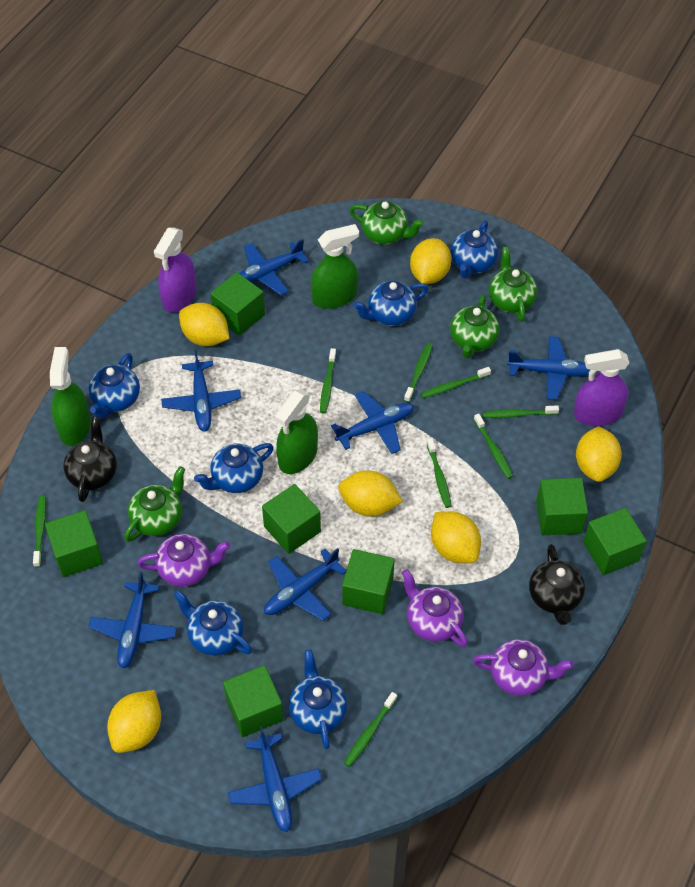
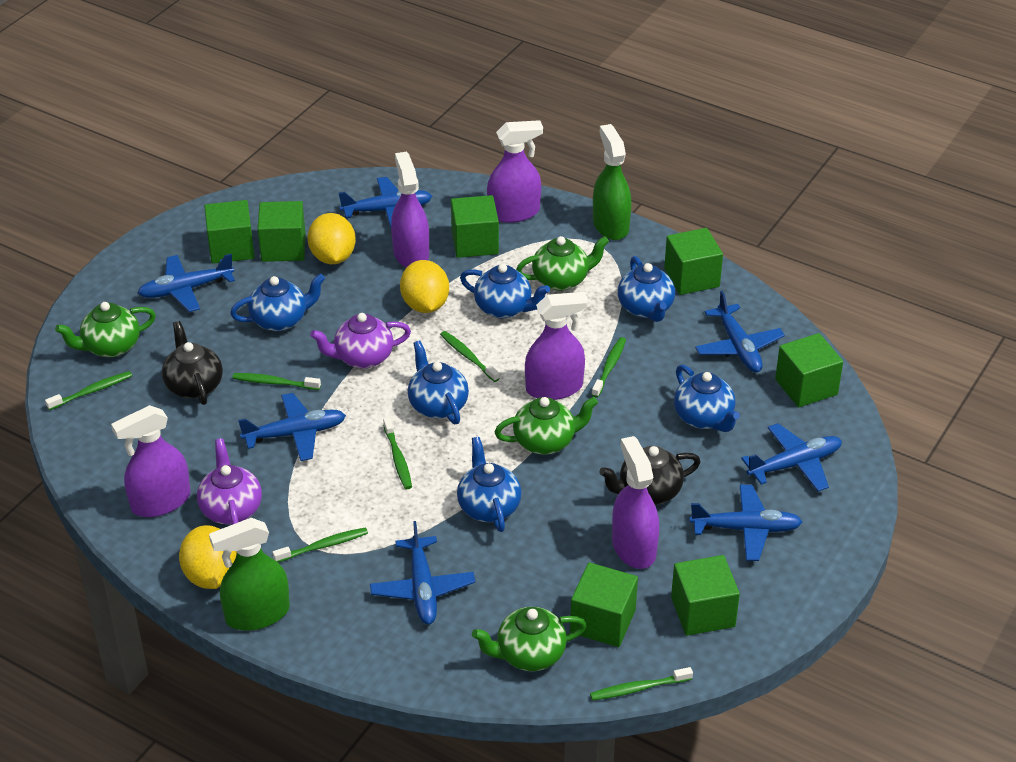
green spray bottle: [50,347,91,446] [275,390,318,474] [311,224,359,309] = 3 -> [209,518,290,631] [593,124,632,240] = 2
green toothbrush: [33,496,46,567] [320,348,336,413] [344,692,397,767] [404,343,433,402] [421,367,491,398] [427,438,452,508] [474,414,513,479] [482,405,559,418] = 8 -> [45,371,132,410] [233,373,321,390] [273,527,368,562] [383,417,412,489] [440,331,500,382] [590,667,693,700] [592,337,626,398] = 7
purple spray bottle: [154,227,197,313] [574,349,629,426] = 2 -> [111,405,190,517] [391,152,429,268] [487,120,543,223] [525,292,588,400] [612,436,659,569] = 5
purple teapot: [137,534,230,587] [402,569,468,647] [473,639,574,696] = 3 -> [197,438,262,525] [310,313,411,369] = 2
yellow lemon: [107,690,161,753] [179,303,229,346] [338,471,403,516] [410,238,451,284] [431,512,481,563] [576,426,622,482] = 6 -> [179,525,237,589] [307,213,356,264] [400,260,449,313] = 3

